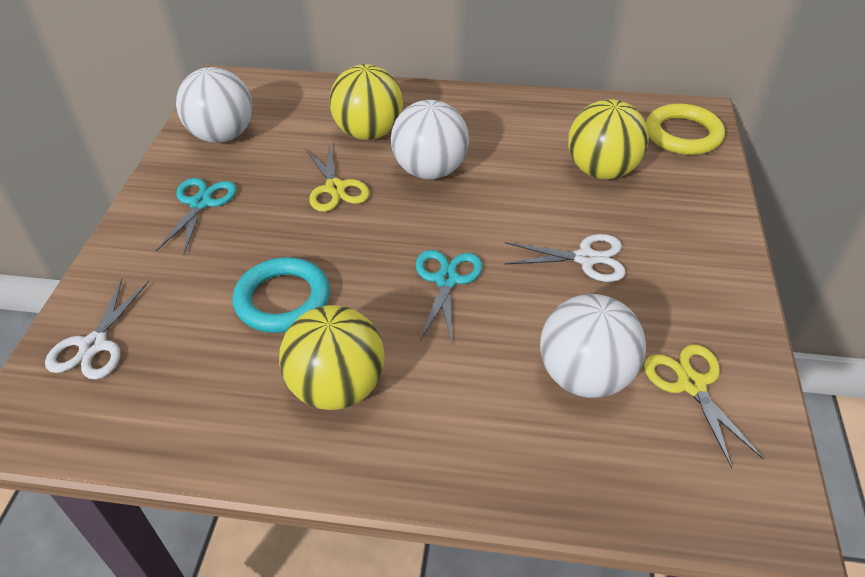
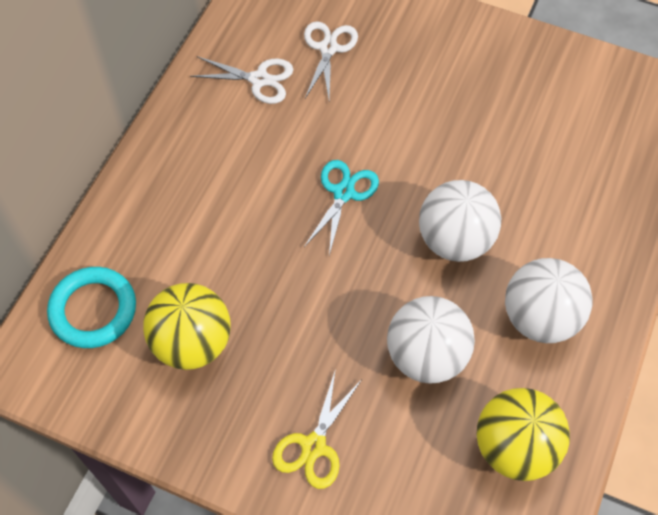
turquoise scissors: [156,178,237,255] [415,250,482,343] = 2 -> [304,160,379,255] = 1
yellow ball: [279,305,385,410] [329,64,403,140] [568,99,649,179] = 3 -> [143,283,231,370] [476,388,570,481] = 2
yellow ring: [646,103,725,155] = 1 -> none = 0
yellow scissors: [305,144,370,212] [644,344,764,469] = 2 -> [272,369,361,489] = 1

